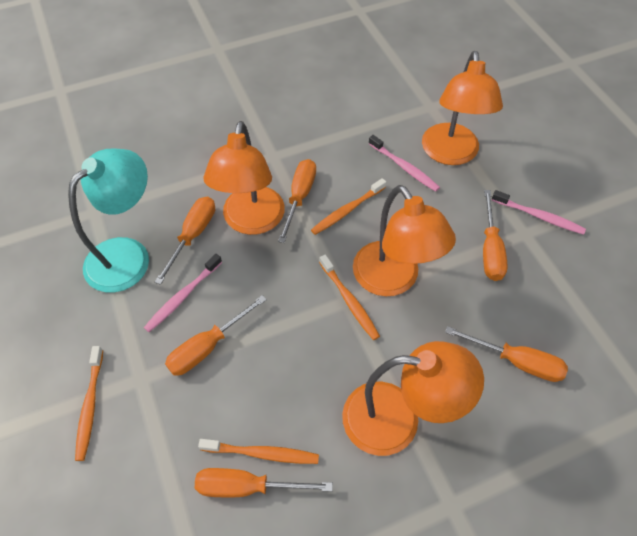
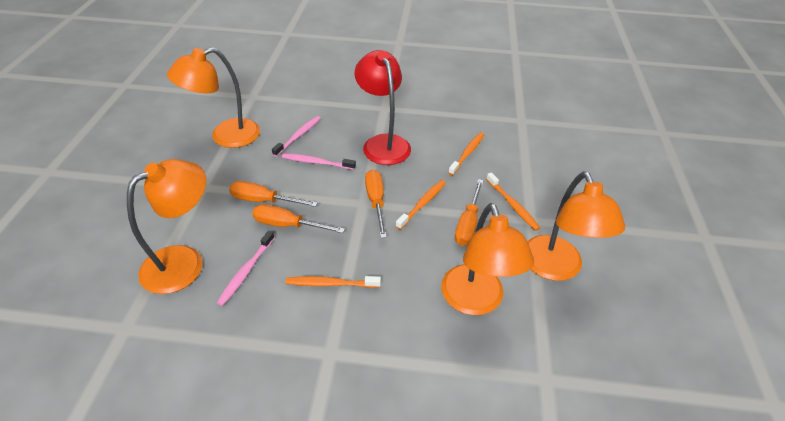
orange screwdriver: [155,197,215,285] [165,295,267,376] [195,468,333,497] [278,159,316,243] [445,326,568,382] [483,190,508,281] = 6 -> [229,181,318,207] [252,204,345,233] [365,170,387,238] [455,179,484,246] = 4
red lamp: none = 0 -> [355,50,411,165] = 1
turquoise lamp: [68,149,149,293] = 1 -> none = 0

